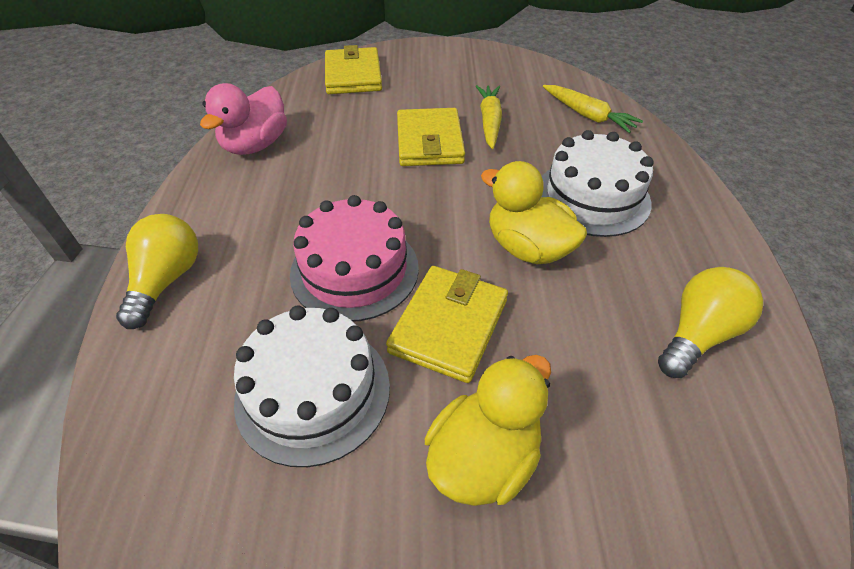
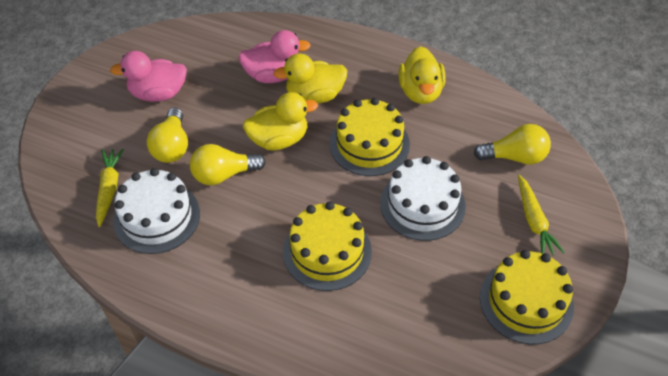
pink cake: [290,195,419,322] = 1 -> none = 0
pink duck: [200,83,287,155] = 1 -> [110,51,187,102] [238,30,311,83] = 2
yellow cake: none = 0 -> [283,202,372,291] [329,98,410,176] [480,250,574,344] = 3
yellow duck: [425,355,551,506] [481,161,587,265] = 2 -> [243,92,318,151] [274,54,347,104] [399,46,446,104] = 3
yellow light bulb: [116,214,198,329] [658,267,763,378] = 2 -> [147,108,188,163] [190,144,266,185] [474,124,551,165] = 3
yellow wallet: [325,45,382,94] [386,266,508,383] [397,108,465,166] = 3 -> none = 0

